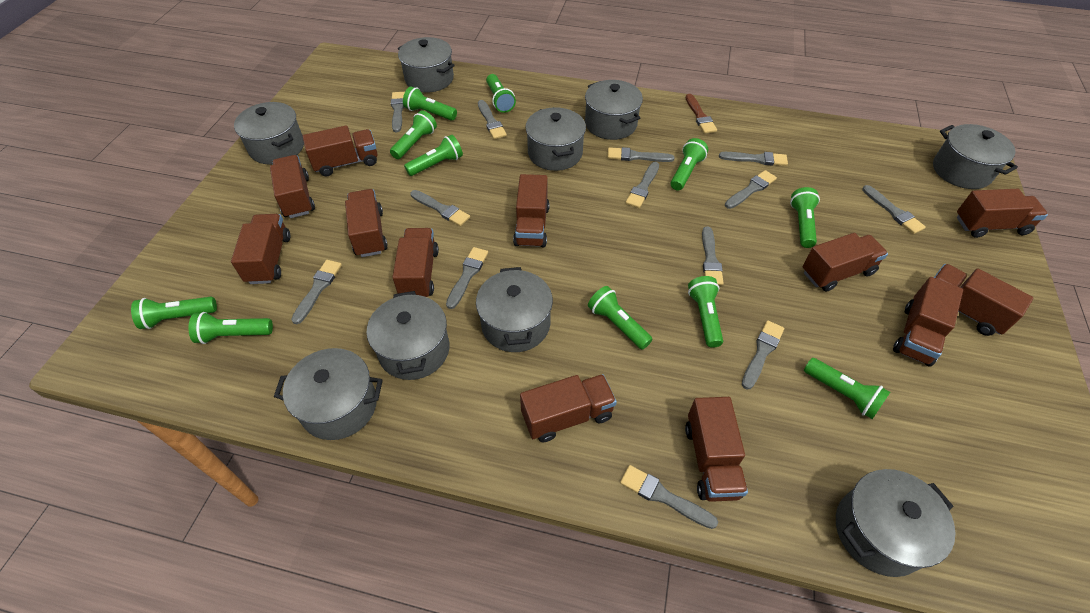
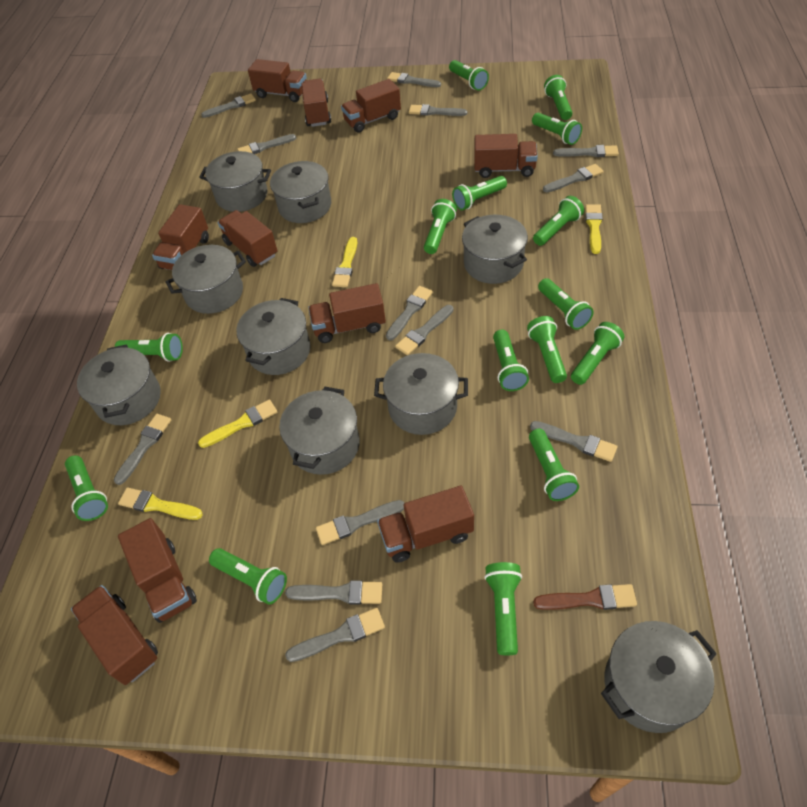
brown truck: [231,214,290,284] [270,155,315,218] [303,125,378,176] [345,189,388,257] [392,228,439,297] [513,174,550,247] [520,374,617,442] [685,397,748,502] [803,233,888,292] [893,277,963,367] [934,264,1034,336] [957,189,1048,238] = 12 -> [71,585,158,685] [118,518,197,623] [152,204,209,270] [218,210,277,267] [248,59,307,102] [301,79,331,127] [308,283,386,343] [341,79,401,133] [377,486,474,563] [474,134,538,178] = 10
green flashlight: [131,297,217,329] [189,312,273,344] [390,110,437,159] [403,86,457,121] [404,135,463,176] [486,74,516,113] [588,286,653,350] [671,138,708,190] [688,276,723,348] [790,187,820,248] [804,358,890,419] = 11 -> [65,455,108,521] [115,333,183,362] [209,548,287,605] [424,199,457,254] [449,60,489,91] [452,176,507,210] [484,562,522,655] [493,329,529,391] [527,316,567,383] [529,429,579,501] [532,113,582,145] [533,196,584,246] [538,278,594,330] [544,75,572,120] [571,322,624,385] = 15
yellow brush: none = 0 -> [118,488,203,520] [198,400,277,448] [332,237,357,287] [585,204,603,254] = 4

